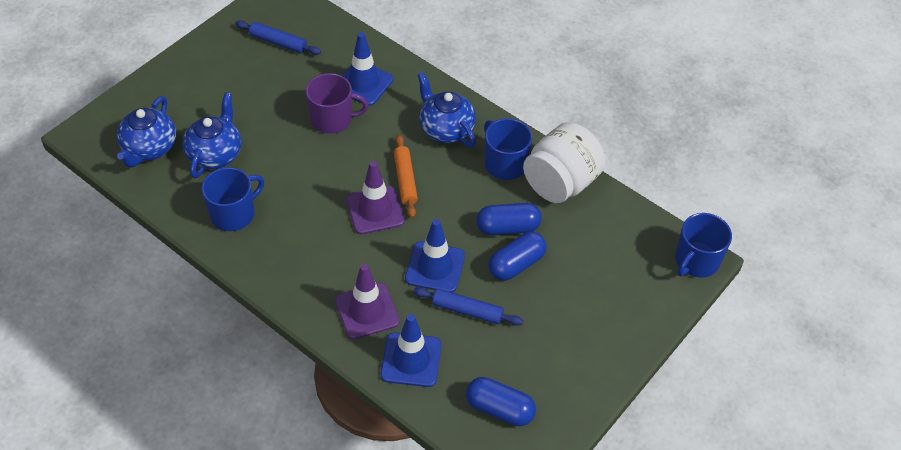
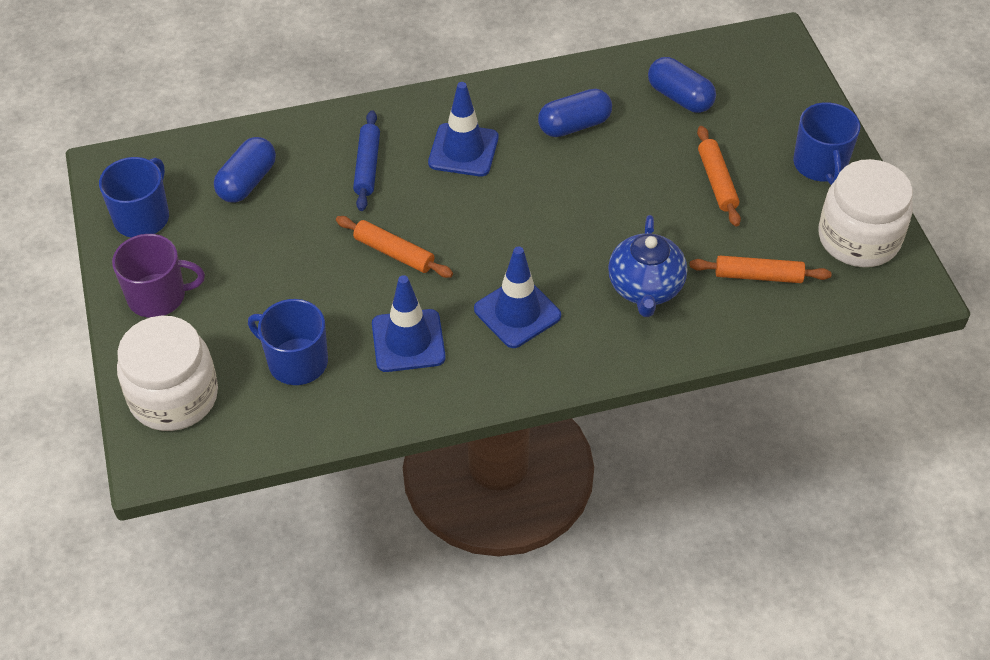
blue rolling pin: [235,20,321,55] [413,287,523,325] = 2 -> [353,110,380,211] = 1
blue teapot: [117,96,176,168] [182,92,241,178] [417,72,476,148] = 3 -> [608,215,687,317] = 1
orange rolling pin: [394,135,418,218] = 1 -> [336,216,453,278] [689,256,832,283] [697,126,741,227] = 3
purple traffic cone: [335,264,399,339] [346,161,405,234] = 2 -> none = 0
white jar: [523,122,606,203] = 1 -> [117,316,218,431] [818,159,913,267] = 2

